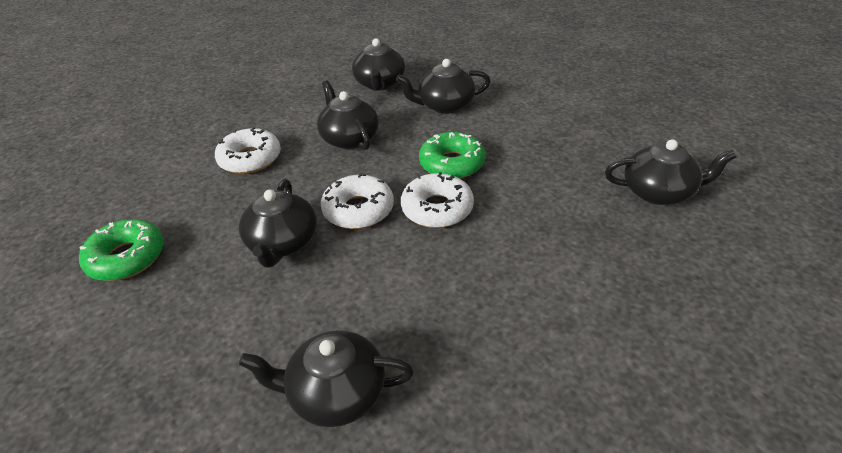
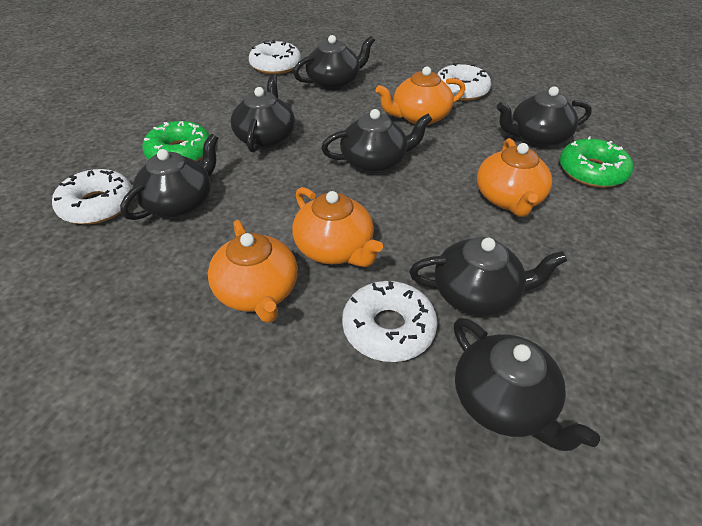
black teapot: [239,179,317,267] [239,330,414,427] [317,80,379,150] [352,38,405,91] [396,59,491,114] [605,139,736,205] = 6 -> [120,134,219,220] [231,74,295,152] [293,35,375,90] [321,109,432,173] [409,237,567,317] [454,318,600,451] [496,86,592,148] = 7
orange teapot: none = 0 -> [208,220,298,323] [292,187,383,267] [376,67,465,125] [477,138,552,217] = 4
white donut: [215,127,281,174] [321,173,394,229] [401,172,474,228] = 3 -> [52,169,132,225] [249,40,301,74] [342,281,438,362] [437,63,491,101] = 4

